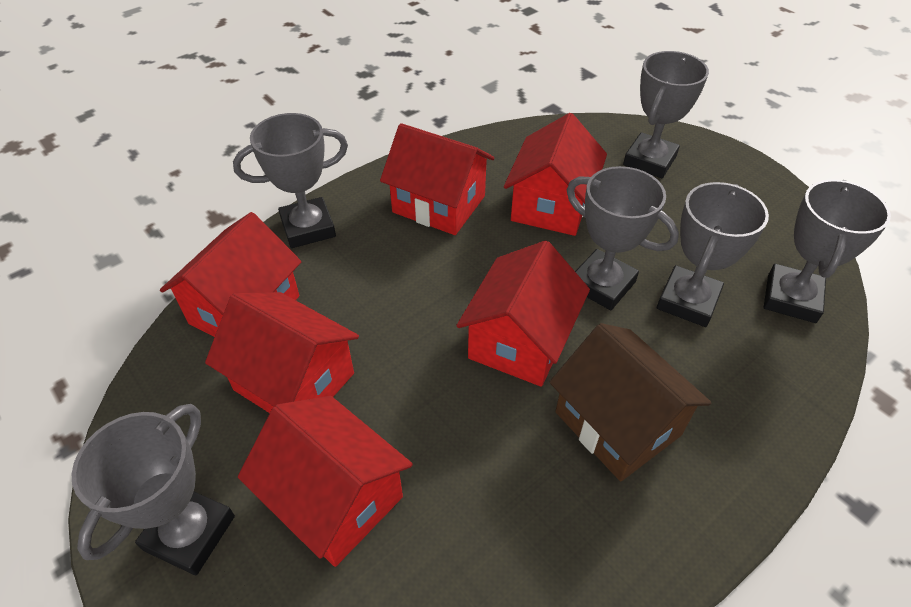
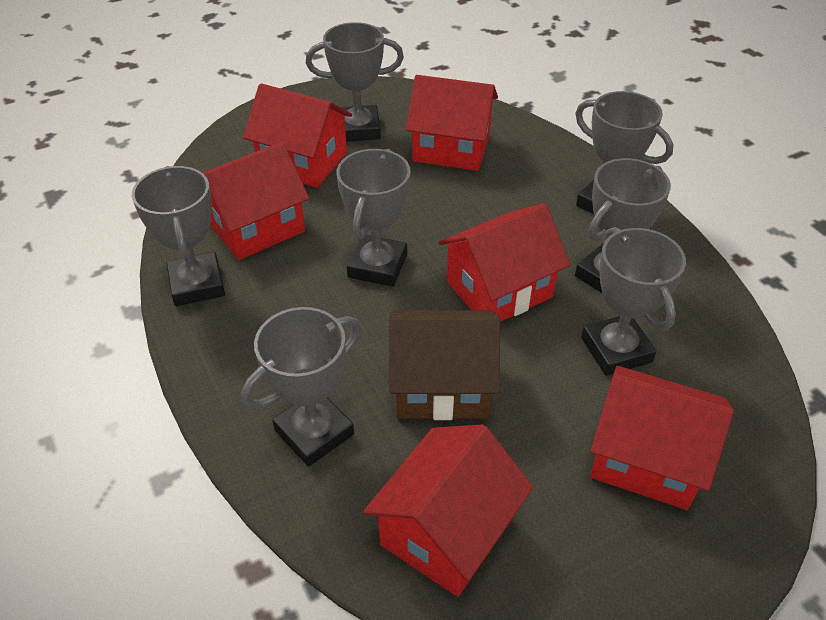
grey trophy: [72,404,235,575] [233,113,348,248] [567,166,679,310] [623,51,709,178] [657,182,769,327] [764,179,891,323] = 6 -> [132,166,225,306] [241,307,361,467] [306,22,404,142] [337,149,411,287] [575,91,673,214] [575,158,671,293] [581,227,686,376] = 7

